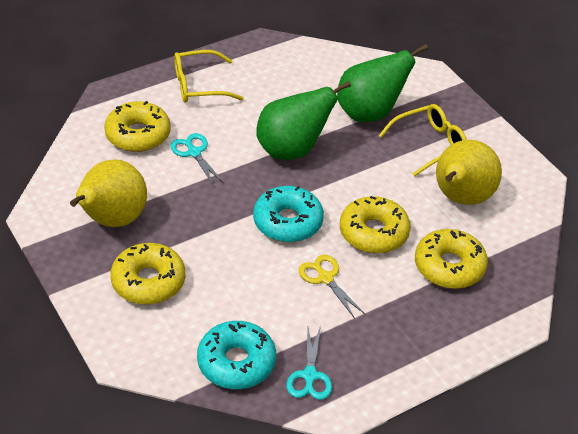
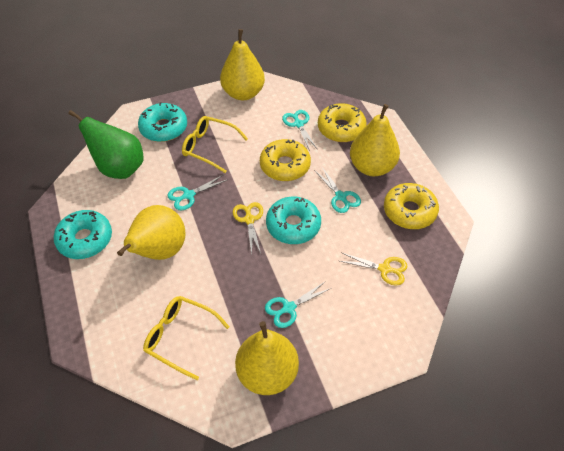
green pear: [256,81,351,160] [337,44,428,122] = 2 -> [68,110,144,179] = 1
turquoise donut: [197,321,276,389] [253,186,324,242] = 2 -> [54,210,112,259] [138,102,187,142] [266,197,321,244] = 3
turquoise scissors: [171,133,224,186] [286,325,332,400] = 2 -> [168,174,227,210] [265,281,331,328] [282,110,317,151] [314,167,361,213] = 4
yellow donut: [104,101,171,152] [110,243,185,305] [340,196,411,254] [415,229,488,289] = 4 -> [260,139,311,181] [318,103,367,142] [384,183,439,229] = 3
yellow pear: [70,159,147,227] [436,140,502,205] = 2 -> [117,205,186,260] [220,29,265,100] [235,321,299,395] [350,104,400,176] = 4
yellow scissors: [298,255,366,319] = 1 -> [233,202,263,256] [340,253,408,286] = 2

